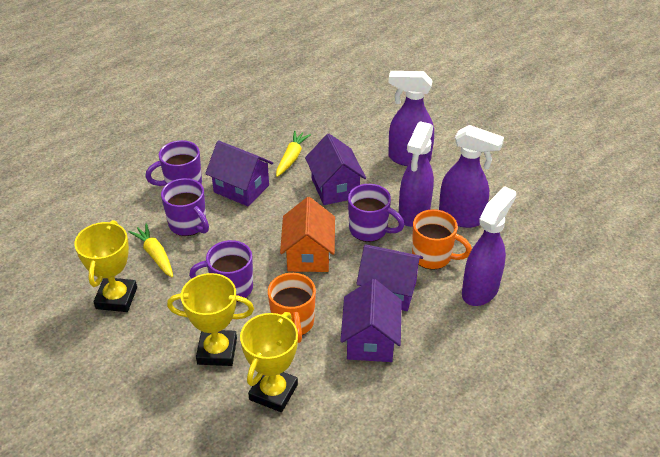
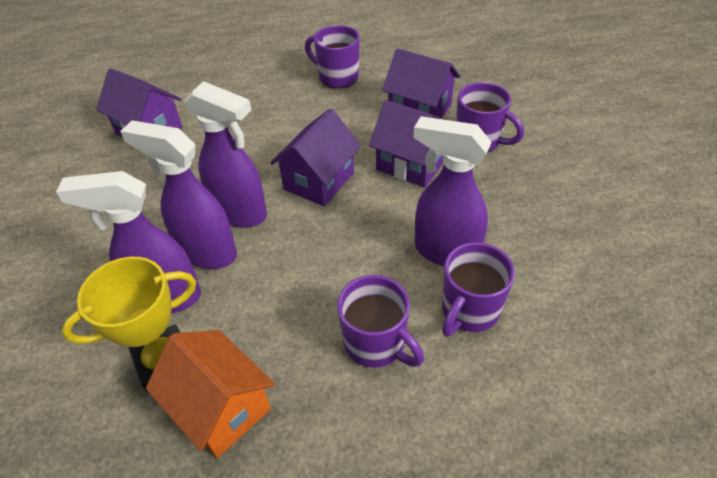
orange mug: [268,273,316,343] [412,209,472,270] = 2 -> none = 0
yellow carrot: [128,224,173,277] [276,131,311,177] = 2 -> none = 0
yellow trophy: [74,220,137,312] [167,273,254,366] [240,312,298,412] = 3 -> [62,257,196,392] = 1

